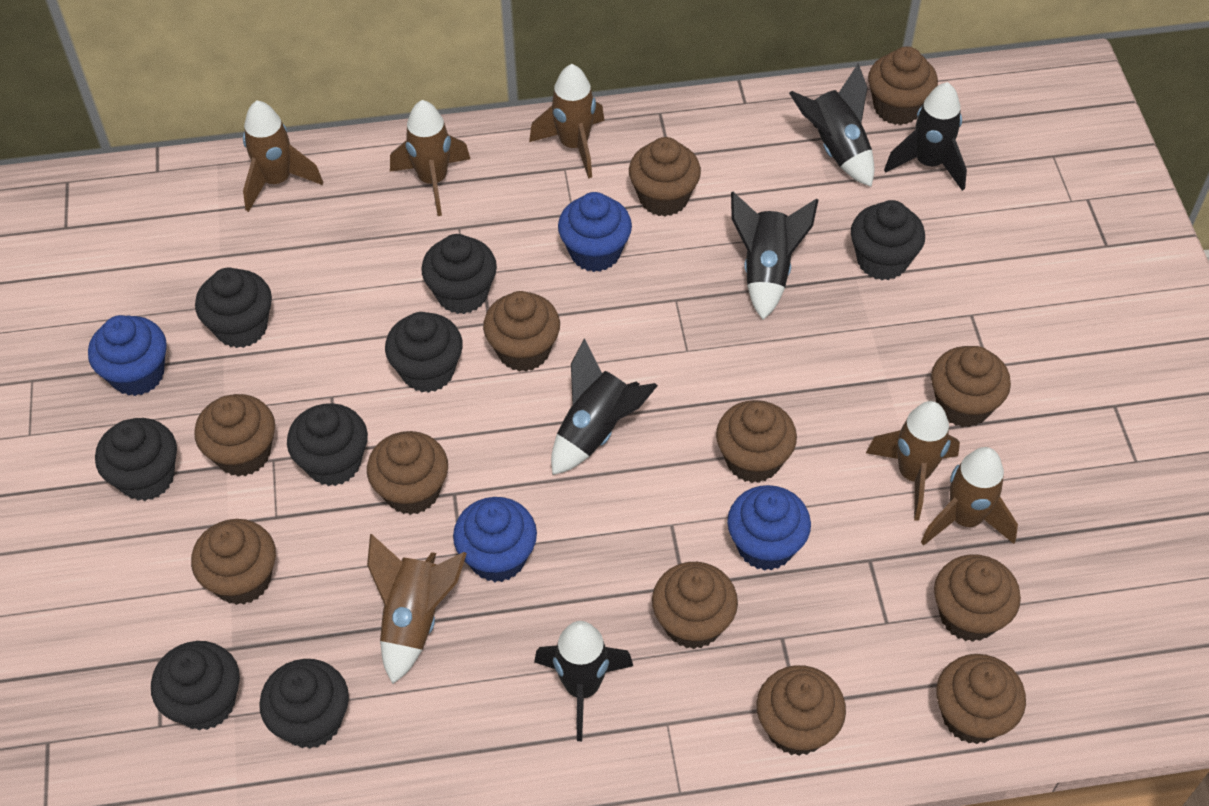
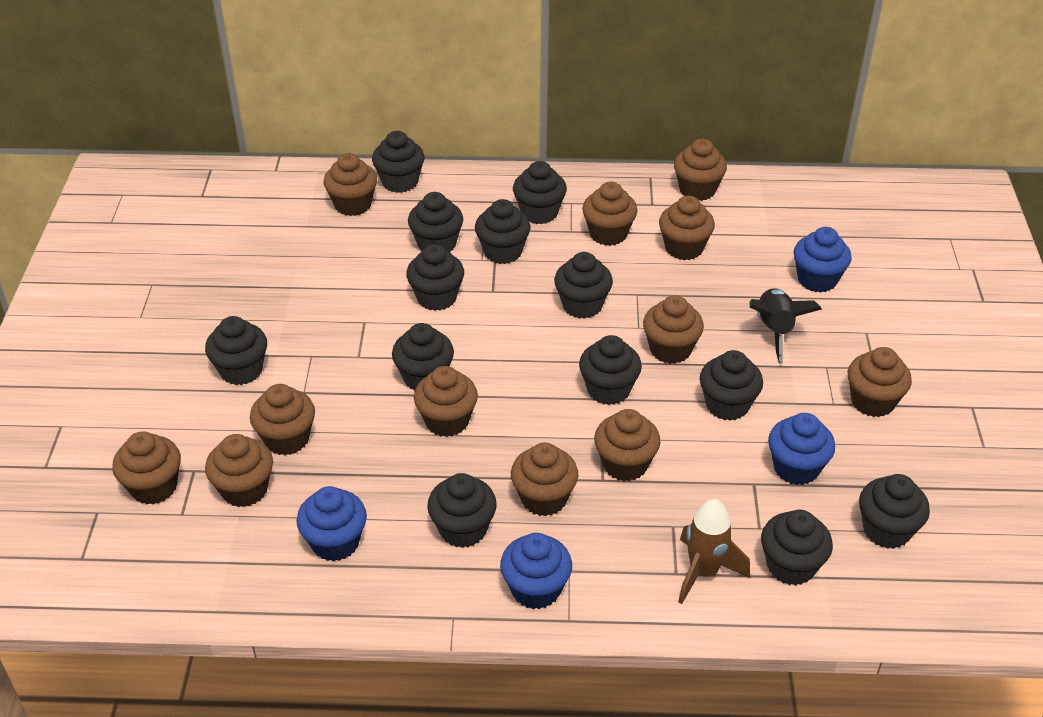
black cupcake: [95,418,177,501] [151,641,240,730] [195,268,272,348] [259,659,349,749] [287,403,368,486] [385,312,463,393] [421,234,497,314] [851,200,925,280] = 8 -> [205,316,267,385] [372,131,425,193] [392,323,454,391] [406,244,464,311] [408,192,463,252] [427,473,497,548] [475,199,531,264] [513,161,567,224] [554,252,613,319] [579,335,642,405] [700,350,763,421] [761,510,833,586] [859,474,930,549] = 13
black rocket: [534,621,633,741] [551,338,658,475] [731,192,818,320] [789,64,875,187] [884,82,967,191] = 5 -> [749,288,822,363] = 1
brown rocket: [243,100,323,212] [367,534,467,684] [390,100,470,216] [529,64,604,178] [866,401,960,521] [921,447,1018,546] = 6 -> [678,499,750,604] = 1

